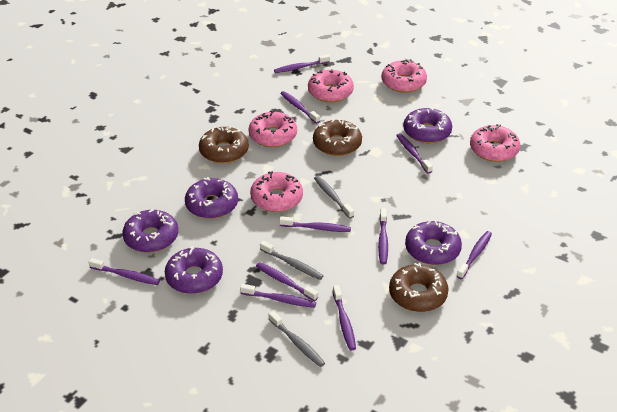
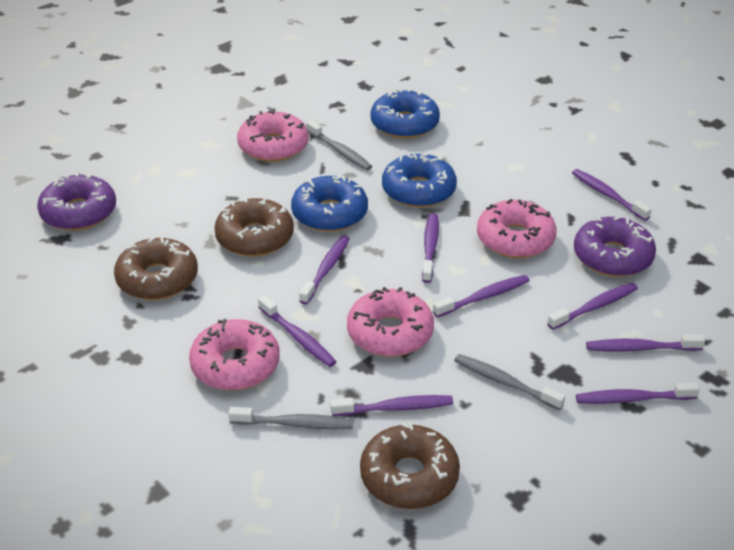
blue donut: none = 0 -> [291,176,368,232] [371,88,440,139] [382,154,457,208] = 3
pink donut: [248,110,297,147] [250,171,303,212] [308,69,354,102] [381,60,427,93] [470,124,520,162] = 5 -> [189,319,280,391] [237,110,309,162] [347,287,434,357] [477,199,557,258] = 4
purple donut: [122,209,178,253] [165,247,223,294] [185,177,238,219] [403,107,452,143] [405,221,462,265] = 5 -> [37,172,116,231] [574,216,656,277] = 2
purple toothbrush: [89,258,160,285] [240,284,316,308] [256,262,318,301] [274,55,330,73] [279,216,351,232] [280,91,320,124] [332,285,356,350] [378,208,388,264] [396,133,433,174] [457,231,492,279] = 10 -> [258,295,337,367] [299,235,350,304] [330,395,453,416] [422,213,439,283] [433,275,530,318] [547,283,638,330] [572,169,652,221] [576,383,700,404] [586,334,705,351] = 9

